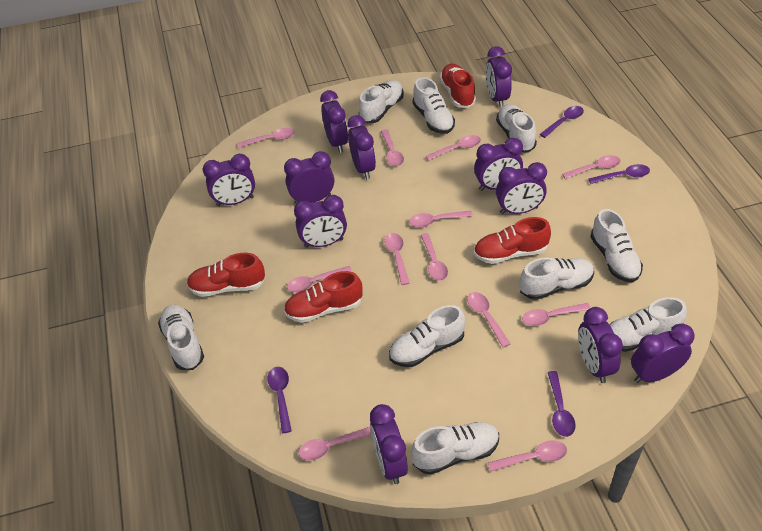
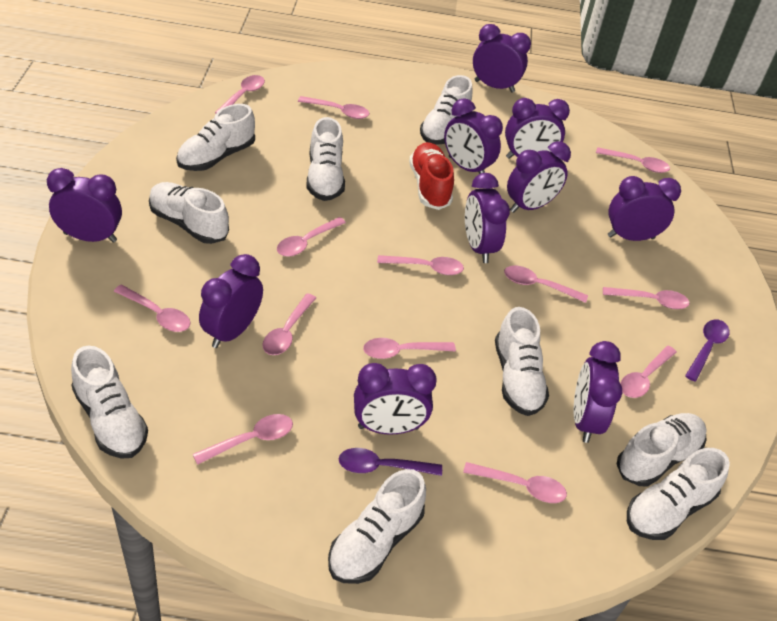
pink spoon: [238,128,295,148] [287,266,352,293] [299,427,371,461] [381,129,404,166] [384,233,409,285] [409,211,473,227] [421,233,448,281] [426,135,481,161] [467,292,511,348] [488,440,567,472] [522,303,591,326] [562,155,621,179] = 12 -> [114,285,191,332] [193,414,293,465] [215,75,265,114] [262,293,316,355] [277,217,346,257] [298,96,369,119] [363,338,456,359] [377,255,464,275] [463,462,567,503] [504,265,588,303] [596,147,670,173] [603,287,690,309] [620,346,677,398] = 13
purple clock: [203,154,255,206] [284,151,334,205] [294,195,347,248] [320,90,348,153] [347,115,376,179] [370,404,408,484] [474,138,523,191] [486,46,512,108] [496,162,547,214] [578,307,623,383] [631,323,695,383] = 11 -> [47,168,122,243] [199,254,263,348] [354,363,437,434] [444,98,503,174] [465,173,510,263] [473,24,531,93] [505,98,570,159] [507,141,571,213] [573,341,622,443] [608,176,681,241] = 10
purple spoon: [267,367,292,433] [540,106,584,138] [548,371,576,437] [588,164,650,184] = 4 -> [339,448,442,476] [685,319,730,382] = 2
red shoe: [187,253,266,297] [284,271,363,323] [440,64,476,108] [474,217,551,264] = 4 -> [409,142,454,210] = 1

